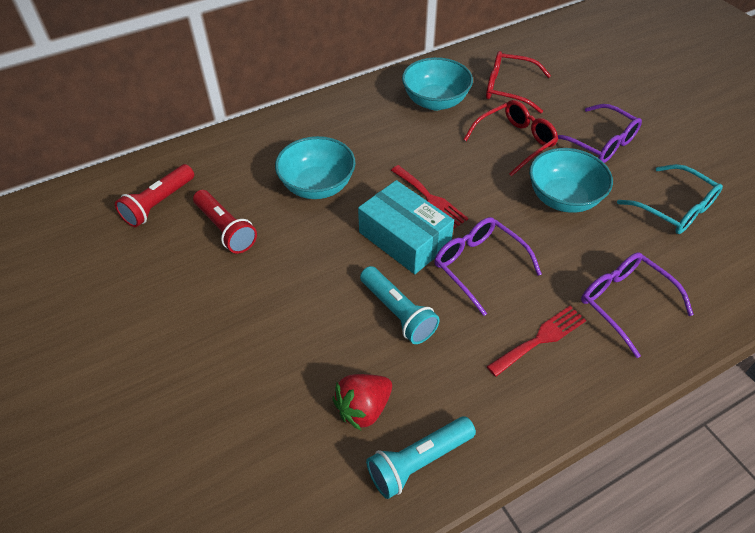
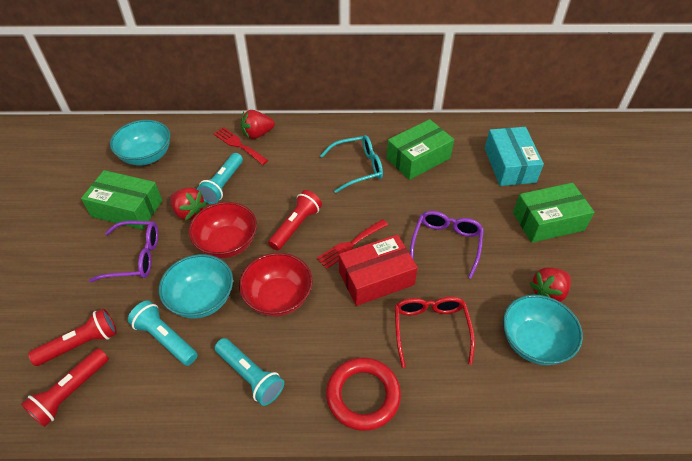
green box: none = 0 -> [81,170,162,230] [386,119,454,180] [513,183,595,243] = 3
purple glasses: [434,217,542,316] [558,104,642,163] [581,252,694,358] = 3 -> [89,221,158,282] [410,211,484,279] = 2
red bowl: none = 0 -> [189,202,257,258] [239,253,313,317] = 2
red box: none = 0 -> [339,234,418,306] = 1
red flashlight: [115,164,194,227] [193,190,257,254] = 2 -> [21,348,109,427] [28,308,117,366] [268,190,322,251] = 3
red glasses: [463,100,558,177] [486,51,551,114] = 2 -> [395,297,475,368] = 1
red ring: none = 0 -> [326,357,401,431] = 1
red strawberry: [333,374,392,431] = 1 -> [170,187,207,221] [241,110,275,139] [530,267,571,302] = 3
turquoise flashlight: [360,266,440,344] [366,416,476,499] = 2 -> [128,300,198,366] [197,153,243,204] [215,338,284,406] = 3

